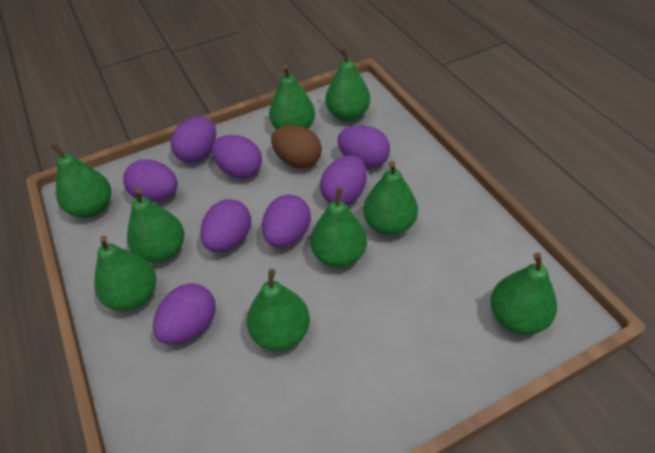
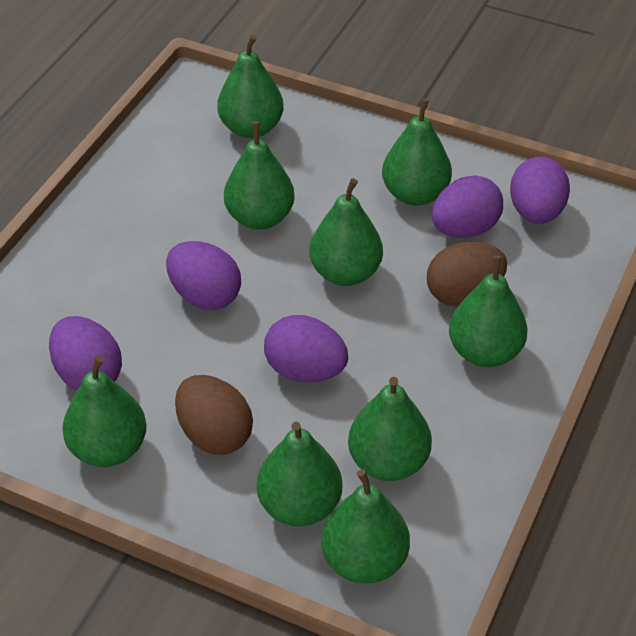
brown egg: [271,125,322,168] = 1 -> [175,375,253,455] [427,242,507,307] = 2
purple egg: [123,159,178,202] [153,283,216,345] [170,116,216,163] [200,199,251,252] [212,135,262,179] [262,194,311,247] [320,155,367,206] [337,125,390,169] = 8 -> [49,316,122,390] [166,241,241,310] [264,315,348,383] [432,175,503,238] [510,157,570,224] = 5

